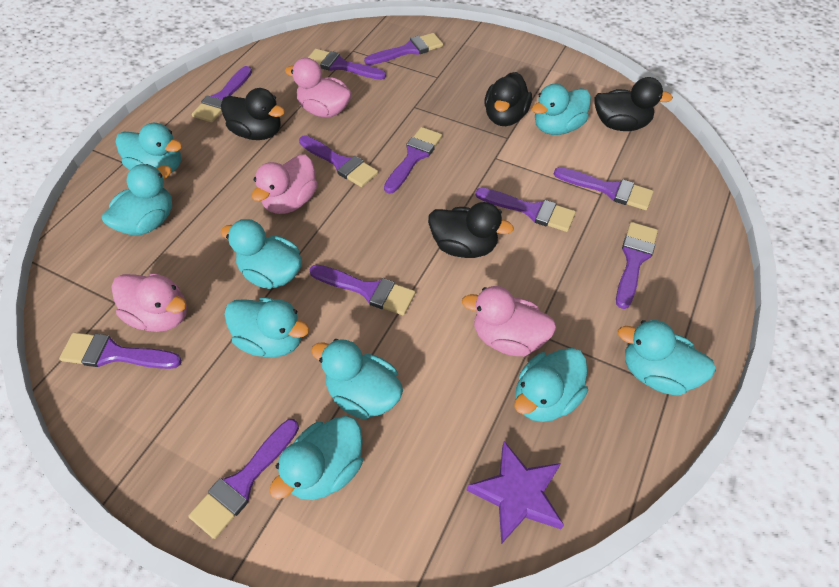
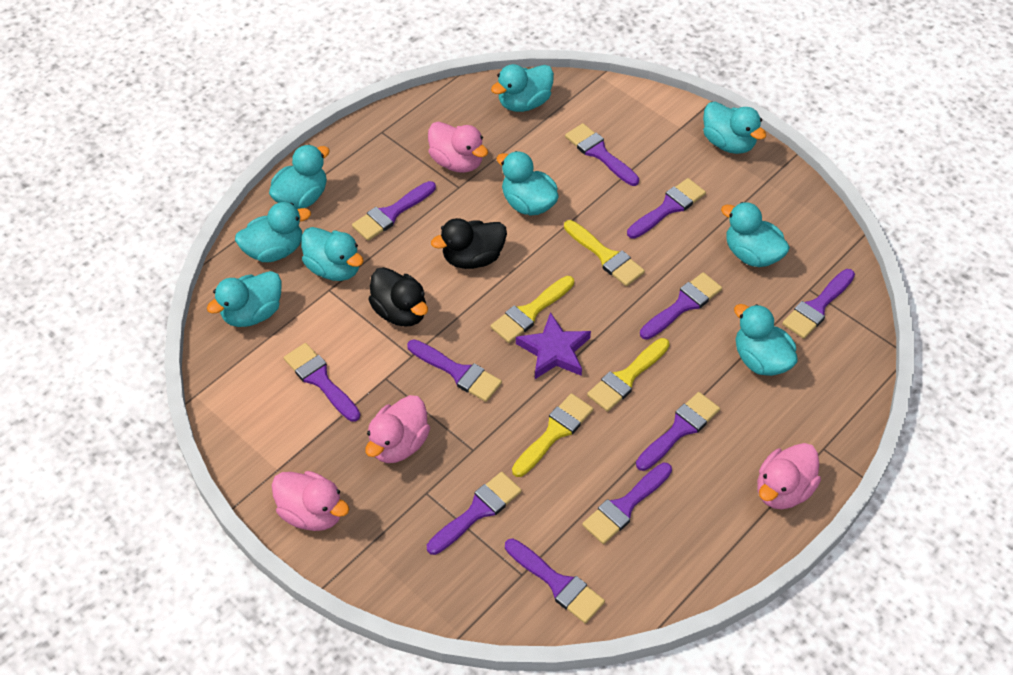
black duck: [221,88,285,140] [428,202,514,258] [484,72,532,126] [594,77,673,131] = 4 -> [368,267,428,327] [431,218,507,269] = 2
yellow brush: none = 0 -> [491,276,574,343] [512,393,593,477] [564,220,645,286] [587,338,670,412] = 4

